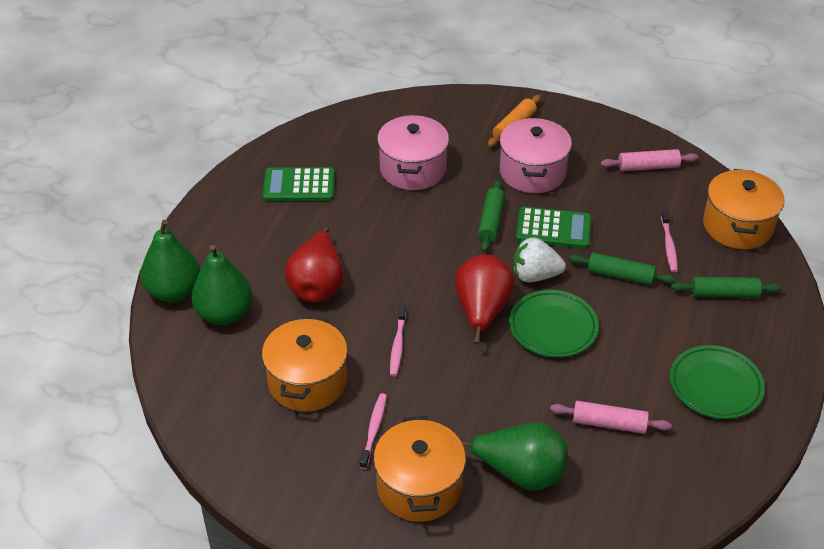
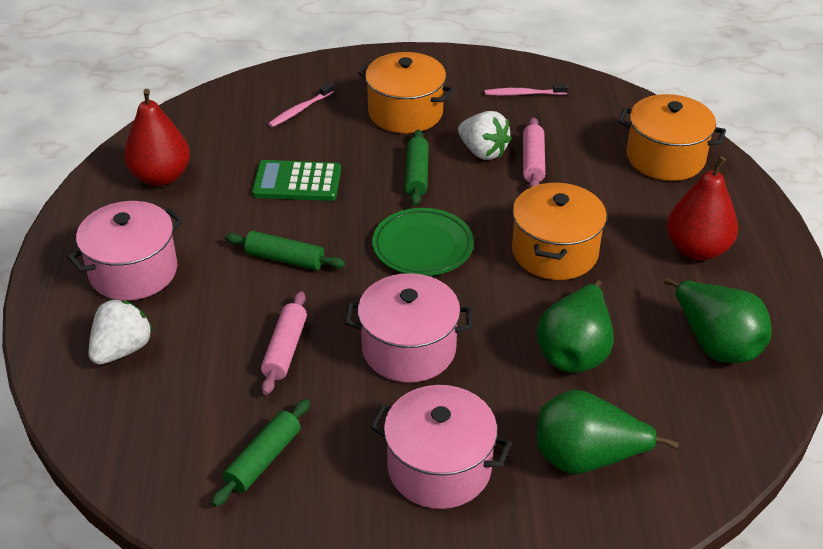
green calculator: [263,167,335,201] [516,207,591,249] = 2 -> [252,160,341,201] = 1
green plate: [509,290,599,358] [670,345,765,419] = 2 -> [372,208,474,276] = 1
orange rolling pin: [488,95,541,147] = 1 -> none = 0
pink pot: [377,115,449,190] [500,118,572,193] = 2 -> [67,201,183,301] [345,273,472,383] [371,385,511,509] = 3
pink toothbrush: [359,393,387,469] [390,305,406,376] [661,210,678,272] = 3 -> [268,83,334,127] [485,84,568,96] = 2
white strawberry: [513,238,566,282] = 1 -> [88,299,153,365] [458,111,511,160] = 2

